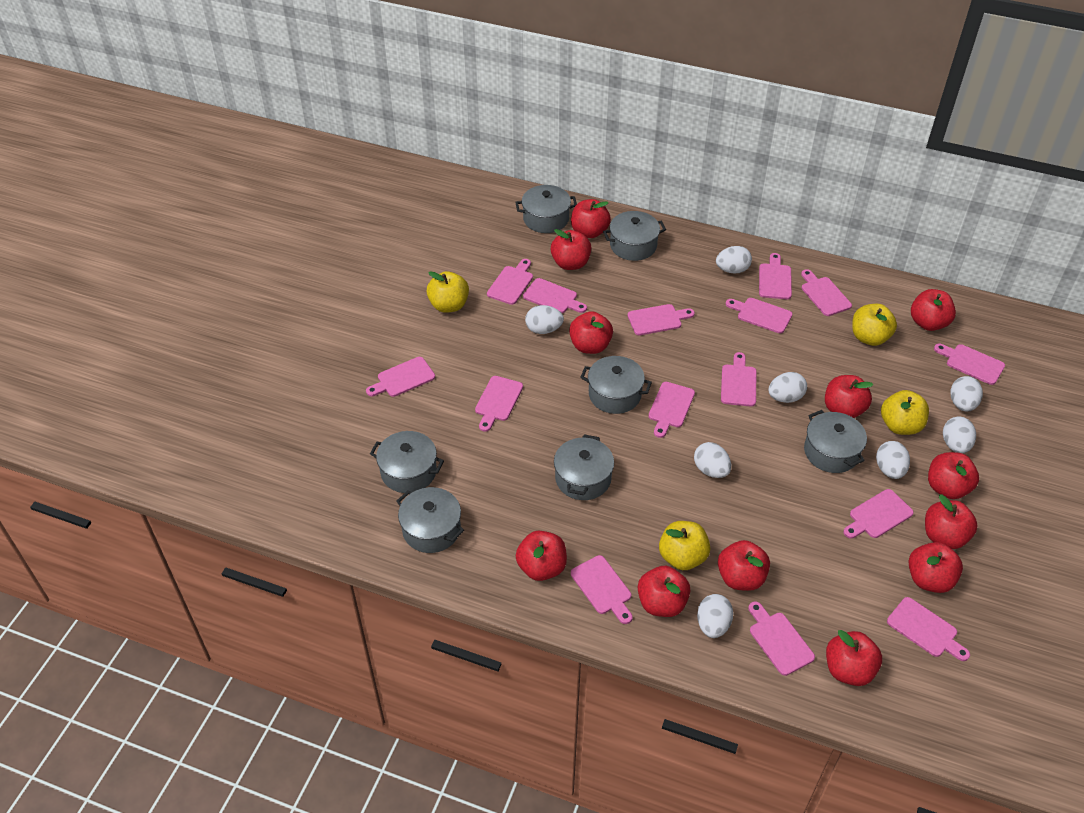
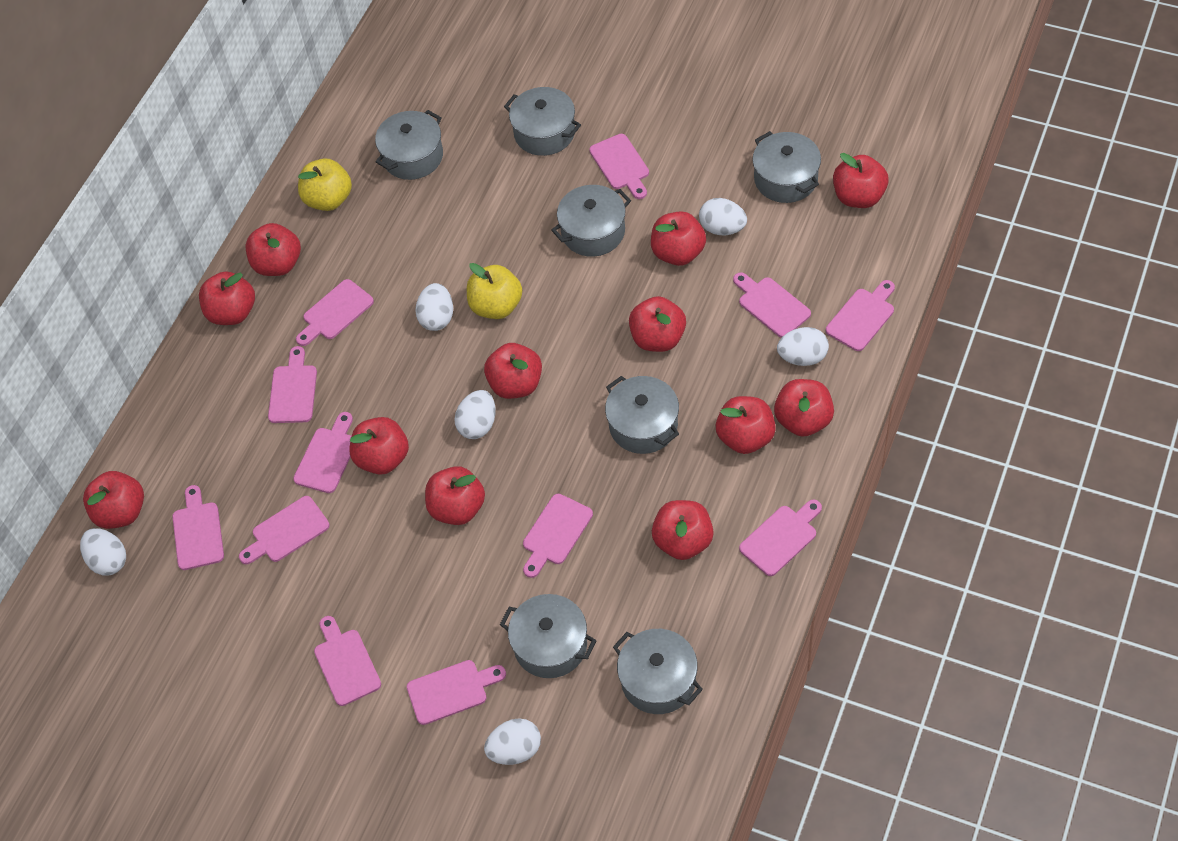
pink cutting board: [366,357,435,397] [475,376,523,432] [487,259,533,305] [523,278,587,313] [571,555,633,624] [628,304,695,335] [648,382,695,438] [721,352,757,407] [726,298,792,333] [748,601,815,676] [759,253,792,299] [801,269,852,316] [843,489,914,538] [887,597,970,661] [934,344,1005,385] = 15 -> [172,485,224,570] [239,496,330,564] [268,346,317,423] [293,412,353,493] [296,279,374,346] [314,616,381,706] [406,660,506,725] [523,494,593,578] [589,134,649,199] [733,272,811,338] [739,500,822,576] [826,280,895,351] = 12
white egg: [525,305,564,334] [694,442,731,478] [697,594,733,638] [716,246,752,273] [769,372,807,403] [876,441,910,479] [943,417,976,453] [950,376,983,412] = 8 -> [80,528,126,575] [415,283,453,331] [454,390,496,439] [484,718,541,765] [699,198,747,235] [777,327,829,366] = 6
yellow apple: [427,271,469,313] [659,521,710,570] [852,304,897,346] [881,390,929,435] = 4 -> [298,159,352,211] [467,263,522,319] = 2

